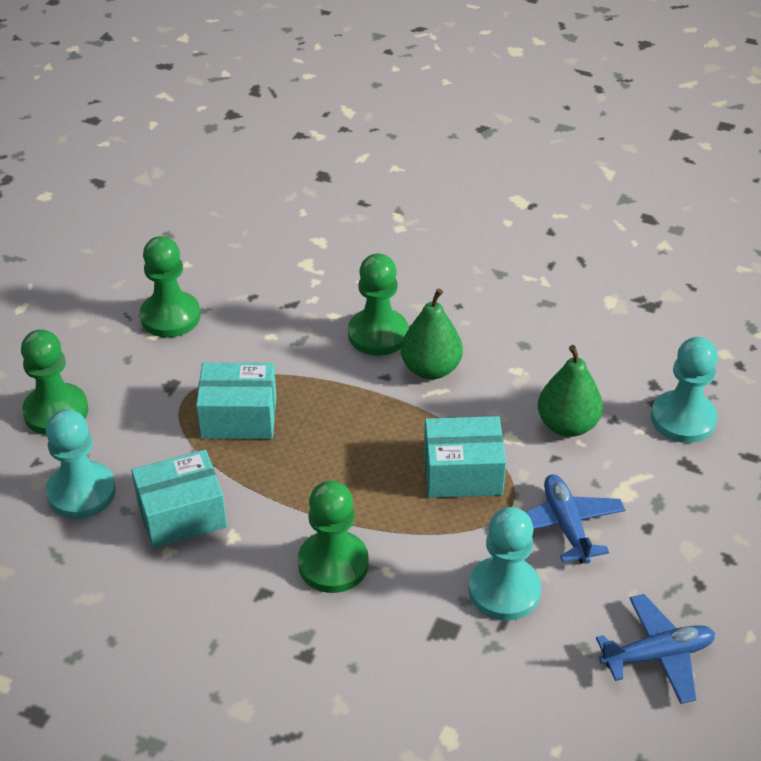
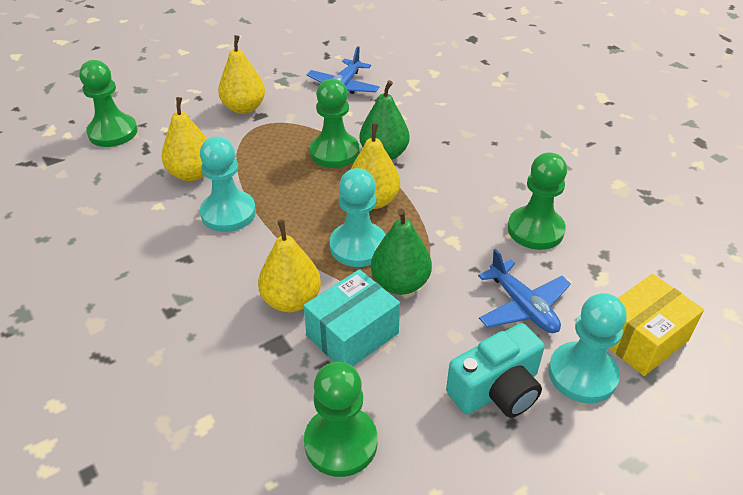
turquoise box: [131,449,227,548] [196,363,276,439] [424,416,506,498] = 3 -> [303,269,400,366] = 1
turquoise camera: none = 0 -> [446,323,544,418] = 1
yellow box: none = 0 -> [609,274,704,376] = 1
yellow pear: none = 0 -> [162,97,207,181] [218,35,265,114] [258,220,321,312] [351,123,400,209] = 4

